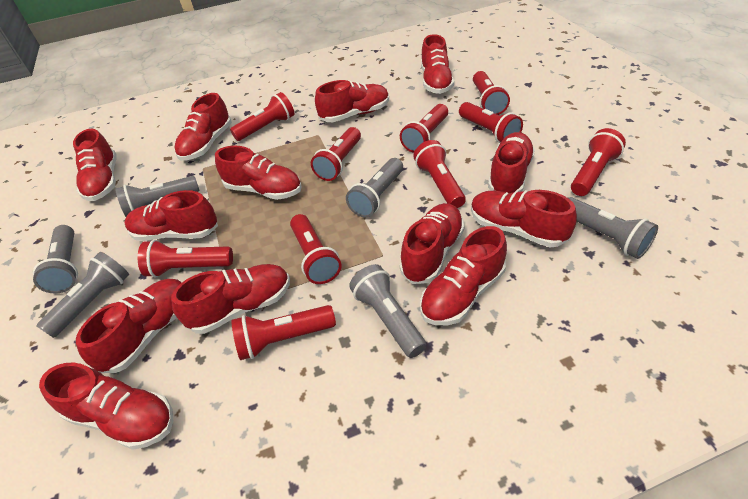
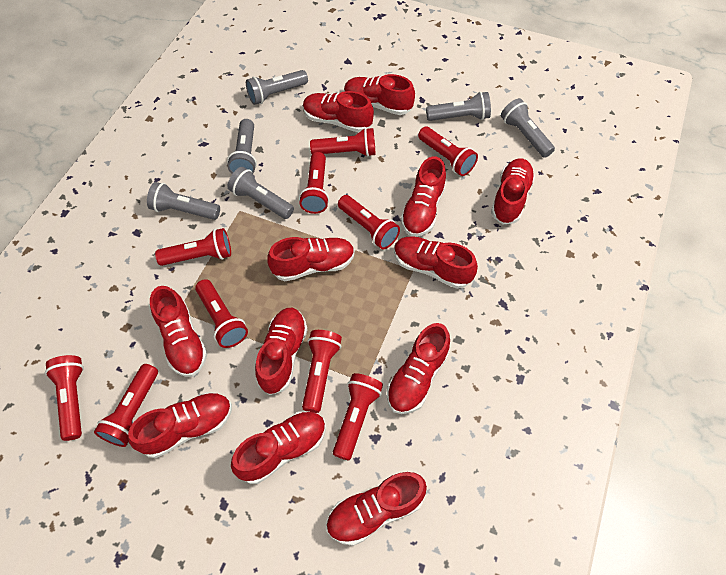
red shoe: [39,362,173,450] [73,128,117,201] [76,279,182,373] [124,190,218,241] [171,264,290,334] [175,93,232,161] [215,146,302,200] [315,80,389,122] [400,203,465,284] [420,226,507,325] [421,34,454,94] [471,190,577,247] [488,132,535,193] = 13 -> [128,392,232,458] [150,286,207,377] [231,411,326,484] [255,308,308,395] [267,237,355,281] [303,91,374,132] [326,472,427,546] [344,74,415,115] [387,323,450,414] [394,236,478,289] [400,156,446,237] [491,158,535,224] = 12

